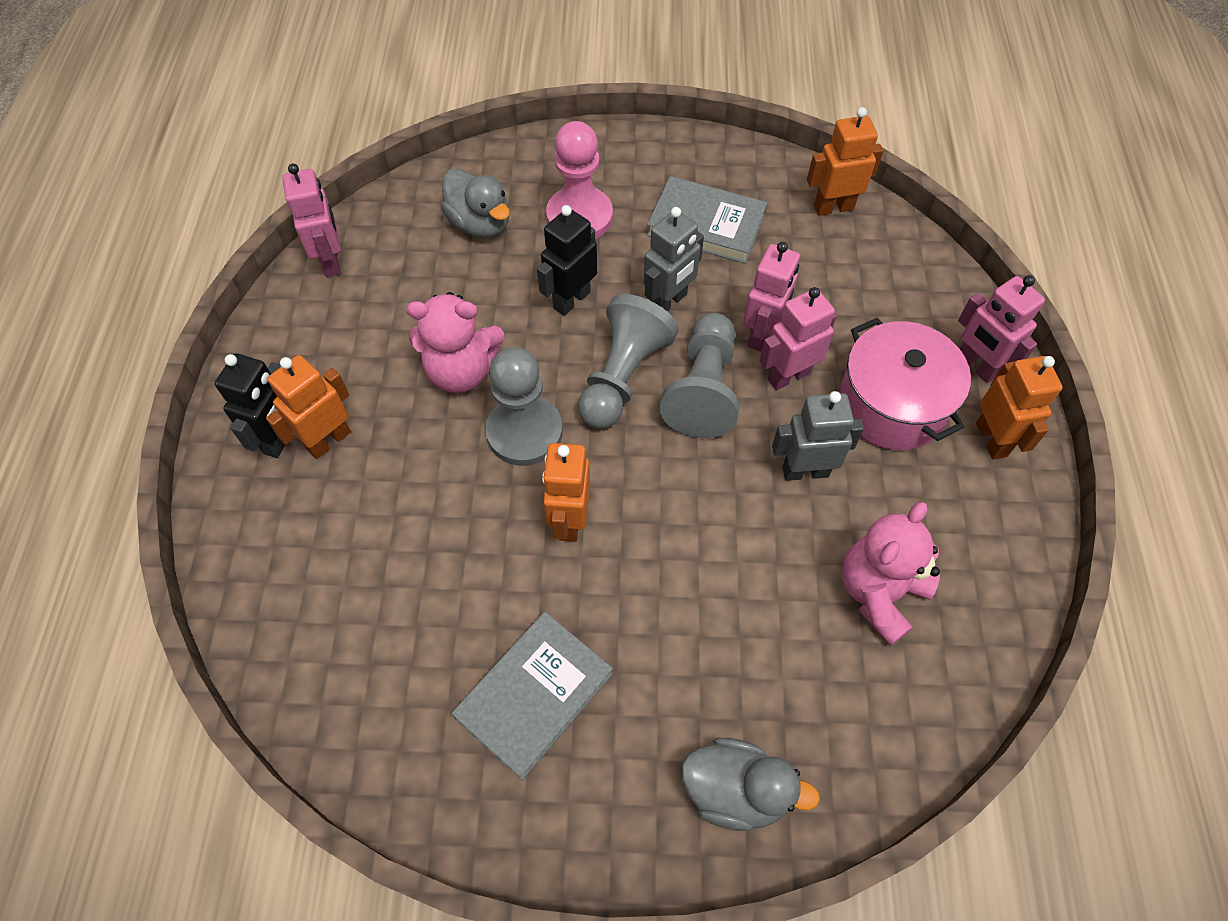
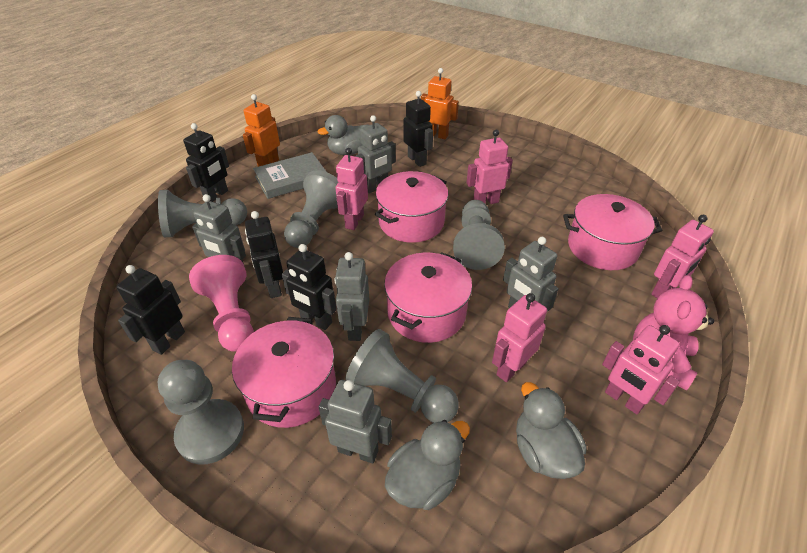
black robot: [215,353,285,458] [537,205,597,316] = 2 -> [117,265,185,355] [183,123,229,202] [245,211,283,298] [282,244,337,330] [403,91,433,167] = 5
grey book: [452,612,613,780] [647,176,767,264] = 2 -> [253,152,327,199] = 1
grey duck: [441,169,510,238] [681,738,820,831] = 2 -> [317,115,369,155] [385,420,470,510] [516,382,586,479] = 3
grey pawn: [485,347,563,466] [578,294,679,429] [660,313,739,438] = 3 -> [158,190,247,237] [158,360,244,465] [284,170,338,248] [345,329,459,423] [453,200,505,270] = 5
grey robot: [643,207,704,312] [772,391,864,481] = 2 -> [192,194,246,264] [319,380,392,463] [335,252,369,341] [356,115,396,193] [503,237,559,311] = 5
orange robot: [266,355,351,459] [542,443,590,542] [807,107,883,216] [976,356,1063,460] = 4 -> [243,94,280,167] [421,68,459,139] = 2
pink pot: [839,318,971,450] = 1 -> [232,317,336,428] [375,171,448,243] [384,253,472,343] [563,194,662,270] = 4
pink robot: [282,164,341,277] [743,242,800,352] [760,287,837,390] [958,275,1045,383] = 4 -> [335,148,368,230] [466,130,513,204] [492,293,547,382] [602,325,680,414] [651,215,714,298] = 5
pink teddy bear: [406,292,504,393] [842,502,940,646] = 2 -> [633,275,714,391] = 1

